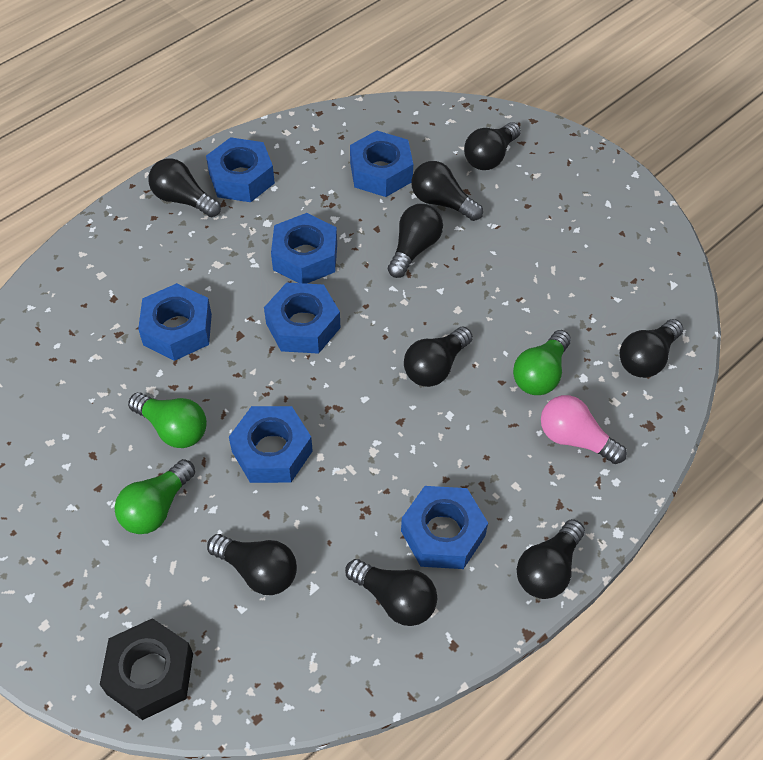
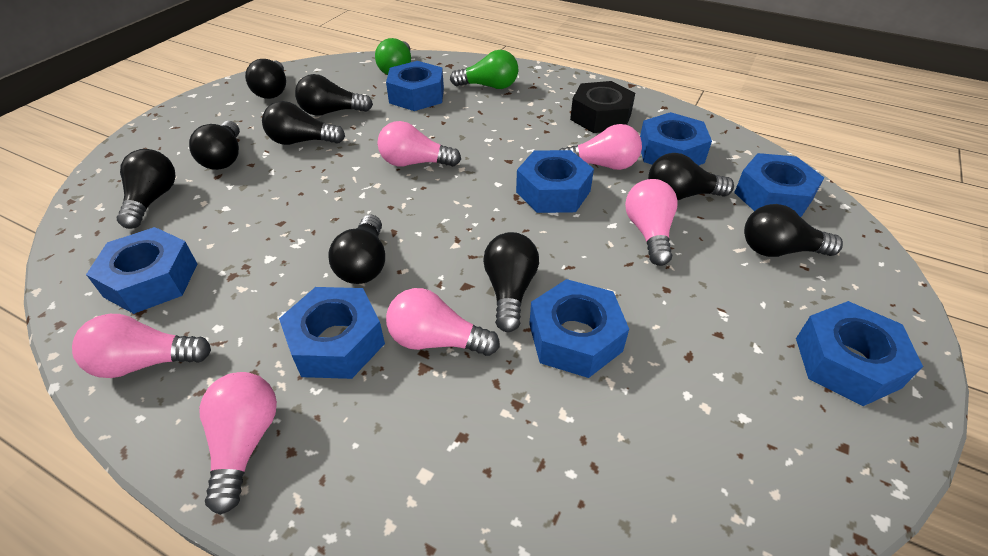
blue nut: [138,283,212,361] [206,137,275,202] [229,406,313,483] [264,282,340,354] [271,213,337,284] [350,131,413,197] [401,486,488,569] = 7 -> [86,227,197,314] [279,287,385,379] [386,61,444,111] [516,150,594,213] [529,279,629,378] [640,112,712,166] [734,153,824,217] [796,301,923,406] = 8
green light bulb: [114,459,195,534] [128,392,207,448] [513,330,571,395] = 3 -> [375,38,411,75] [450,50,518,89] = 2
pink light bulb: [541,395,627,464] = 1 -> [72,314,211,378] [199,372,277,515] [377,121,461,167] [386,288,500,356] [560,124,642,170] [625,179,678,266] = 6

